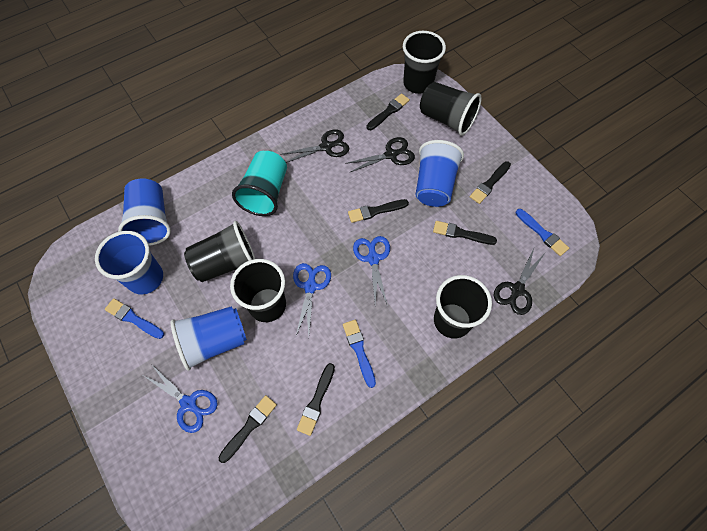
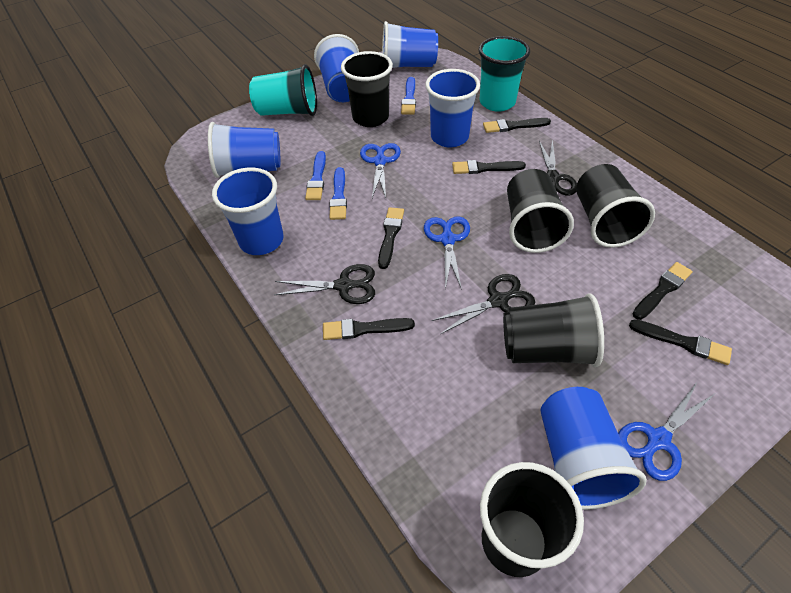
blue cup: [95,231,163,295] [118,178,171,246] [171,306,247,371] [416,140,464,207] = 4 -> [208,122,280,178] [212,168,284,255] [314,34,359,102] [382,21,438,68] [425,69,480,148] [540,387,647,510] = 6
turquoise cup: [232,151,287,216] = 1 -> [249,64,317,116] [479,36,530,112] = 2

